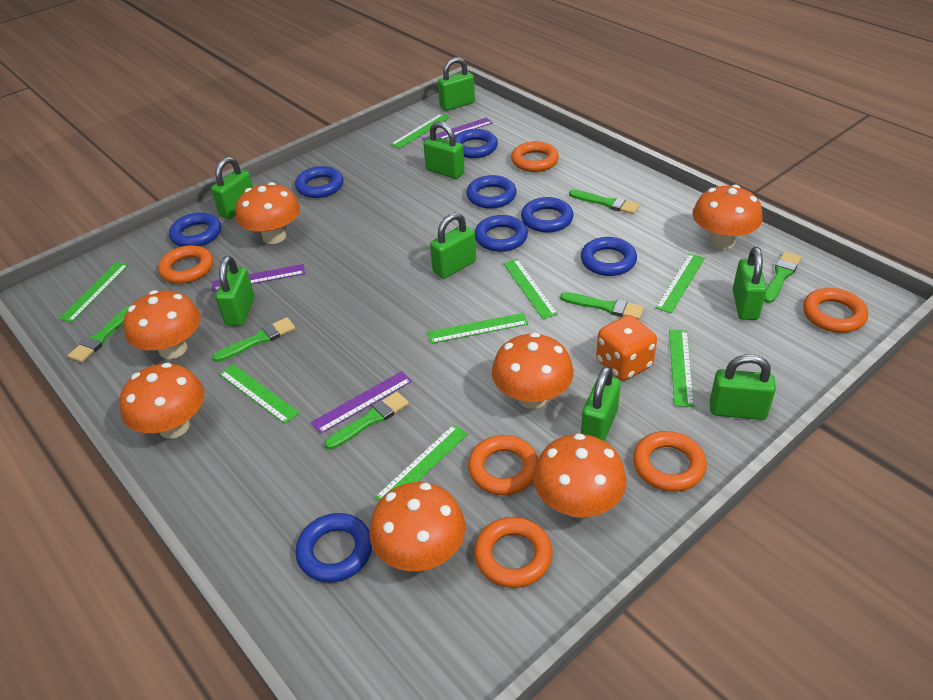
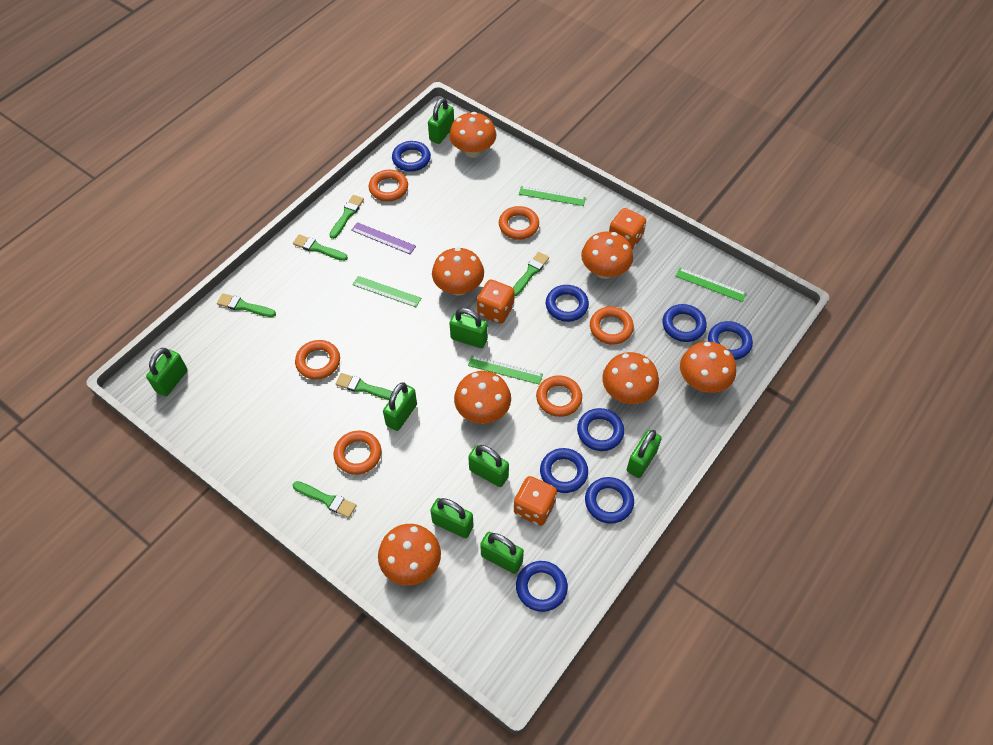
green ruler: [59,262,129,322] [219,364,299,424] [375,424,468,501] [390,114,450,149] [428,313,528,344] [503,259,558,319] [656,253,705,313] [669,330,694,407] = 8 -> [353,276,421,307] [468,355,543,385] [519,186,586,206] [676,268,746,302] = 4
orange dice: [596,315,657,381] = 1 -> [477,279,515,324] [514,476,557,526] [609,208,646,250] = 3
purple ruler: [212,264,305,292] [311,371,412,434] [422,117,493,141] = 3 -> [351,222,416,254] = 1

